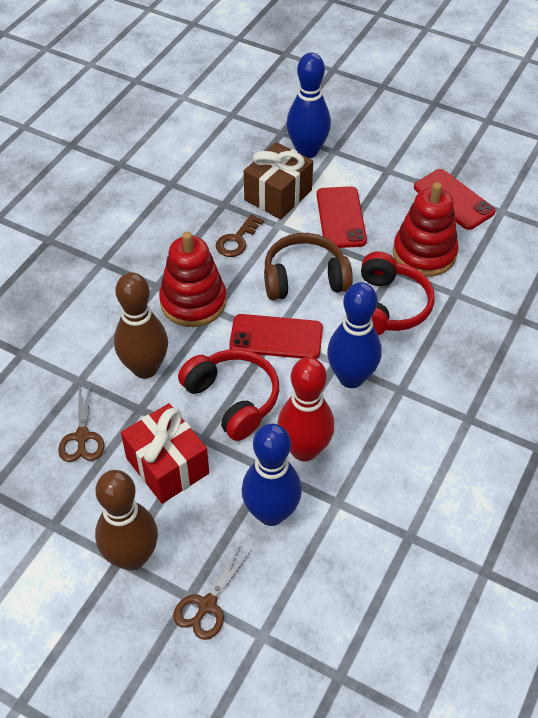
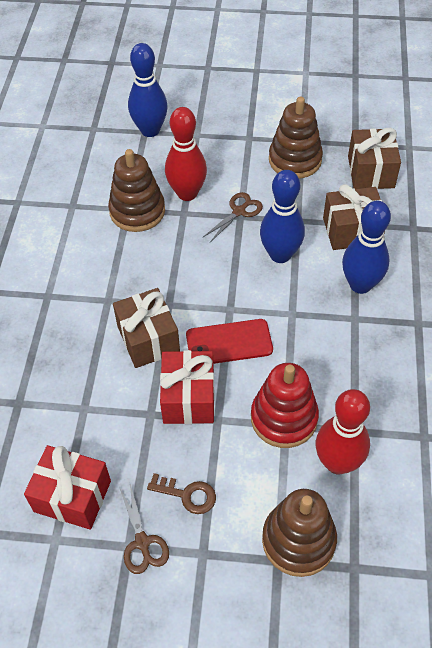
brown bowling pin: [95,470,158,571] [114,272,168,379] = 2 -> none = 0
brown gift: [244,142,313,219] = 1 -> [113,288,180,368] [323,184,385,250] [348,128,401,189] = 3
brown headphones: [264,233,353,300] = 1 -> none = 0
brown stacking toy: none = 0 -> [108,149,165,232] [262,489,337,577] [269,97,323,179] = 3
red bowling pin: [277,357,334,461] = 1 -> [165,107,207,201] [316,389,370,475] = 2
red gift: [121,403,209,504] = 1 -> [24,445,111,530] [160,350,215,424] = 2
red headphones: [178,349,279,441] [361,251,435,335] = 2 -> none = 0
red phone: [229,314,323,359] [317,186,367,248] [414,169,496,230] = 3 -> [186,319,273,364] = 1
red stacking toy: [159,232,227,327] [393,182,459,277] = 2 -> [251,363,319,448] = 1

